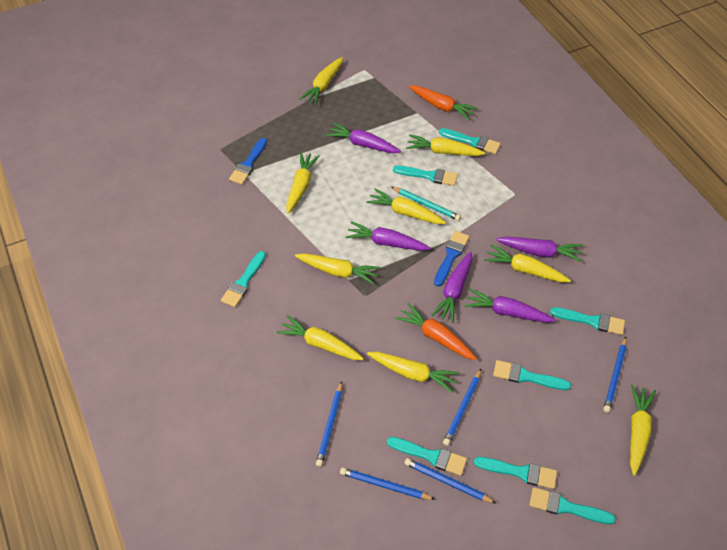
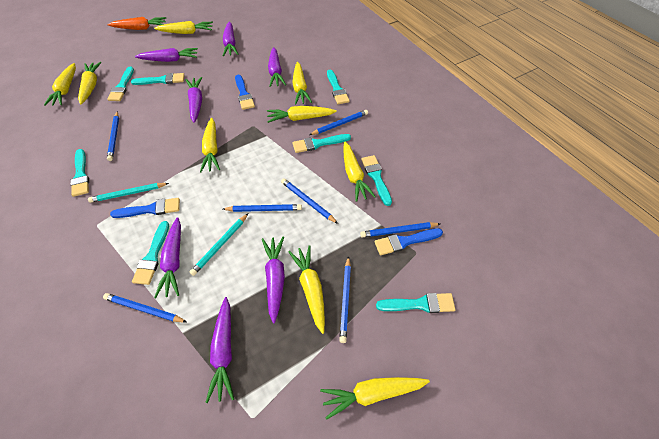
blue brush: [229,138,267,184] [434,231,469,286] = 2 -> [110,198,180,218] [235,74,255,110] [375,228,443,255] = 3
blue pencil: [316,381,342,467] [340,467,436,500] [404,458,497,504] [443,369,481,446] [603,337,627,413] = 5 -> [103,293,187,323] [107,112,119,161] [223,204,302,212] [281,178,338,224] [309,110,368,135] [339,256,351,343] [360,222,440,238] = 7
orange carrot: [395,303,477,360] [409,85,478,120] = 2 -> [108,17,166,30] = 1
purple carrot: [326,123,401,153] [345,221,430,251] [432,252,472,323] [464,288,555,323] [496,237,583,262] = 5 -> [135,48,198,62] [154,217,181,298] [185,77,202,123] [205,297,234,403] [223,22,238,57] [262,237,285,323] [268,47,286,87] = 7
turquoise pencil: [391,187,461,221] = 1 -> [88,183,169,203] [190,213,248,276] = 2

